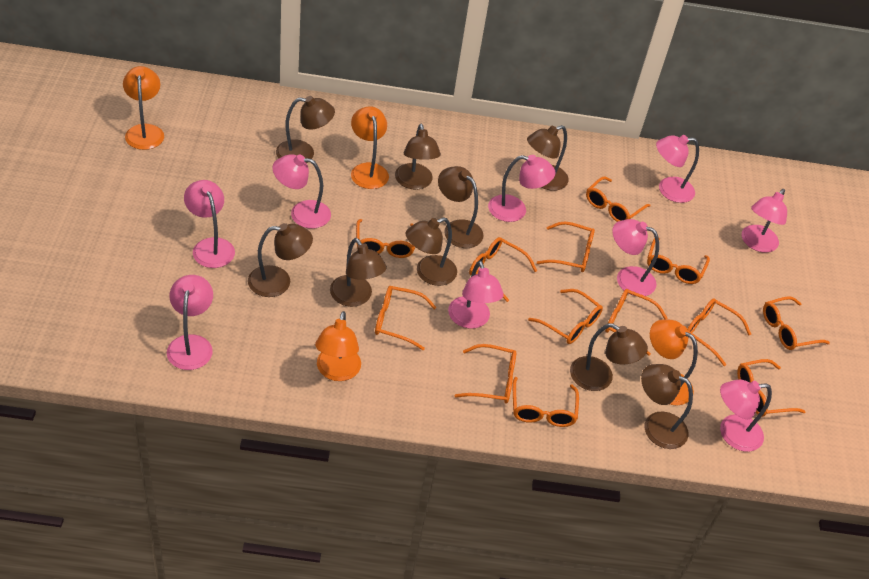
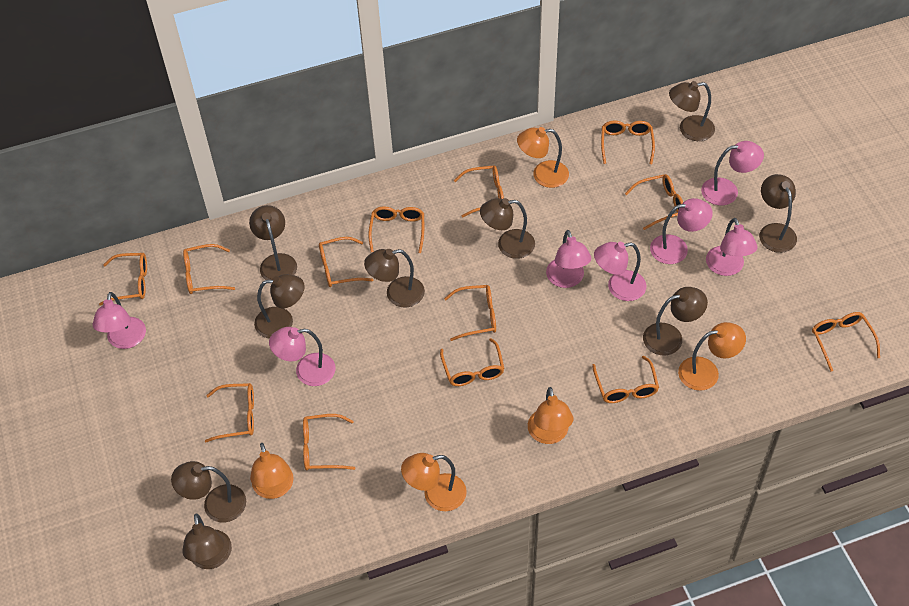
orange lamp: [123,66,164,150] [315,311,361,381] [351,106,389,189] [650,320,698,405] = 4 -> [250,443,294,499] [401,453,467,511] [517,127,569,188] [528,387,574,444] [678,322,746,391] = 5
pink lamp: [167,275,213,370] [184,180,235,268] [272,154,331,229] [448,260,504,328] [488,155,555,222] [612,219,659,296] [656,135,699,203] [720,380,772,452] [742,189,787,253] = 9 -> [92,292,146,349] [269,327,336,386] [546,230,591,288] [594,242,647,301] [650,198,713,264] [701,141,764,206] [706,218,758,276] = 7

